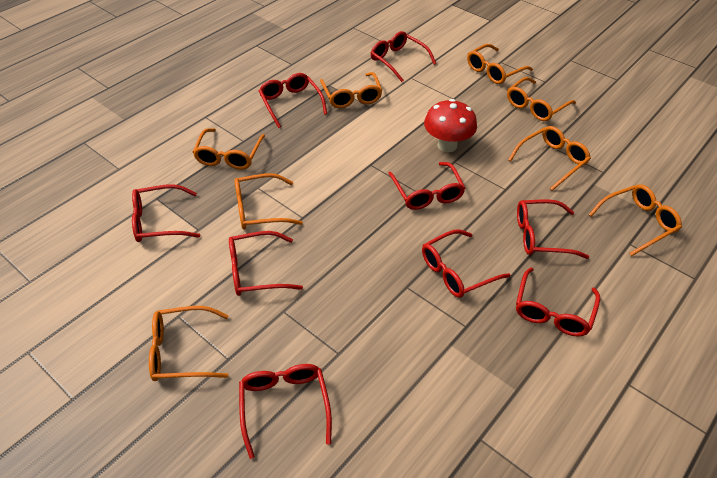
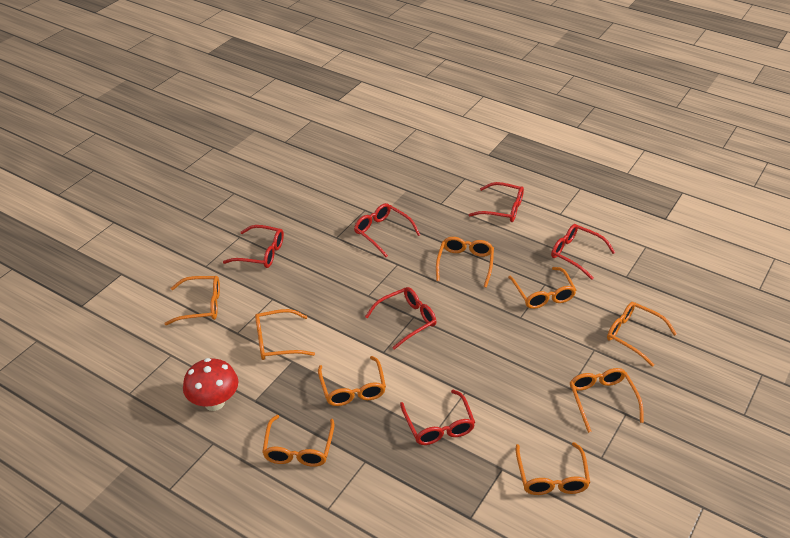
orange glasses: [149,306,229,381] [193,128,265,170] [234,173,303,230] [320,72,382,108] [467,44,533,84] [507,77,576,121] [508,126,591,191] [589,185,682,256] = 8 -> [164,276,220,325] [255,309,315,360] [262,415,334,467] [318,356,386,406] [436,237,494,288] [508,267,576,309] [516,442,590,495] [570,368,644,433] [607,302,677,367] = 9
red glasses: [132,184,200,242] [229,231,303,296] [239,364,332,459] [259,73,327,128] [371,31,436,82] [388,162,465,210] [422,229,510,298] [516,268,600,337] [517,199,589,259] = 9 -> [223,225,284,268] [354,203,420,257] [365,287,436,350] [400,390,475,445] [468,182,524,222] [551,224,616,280] = 6

